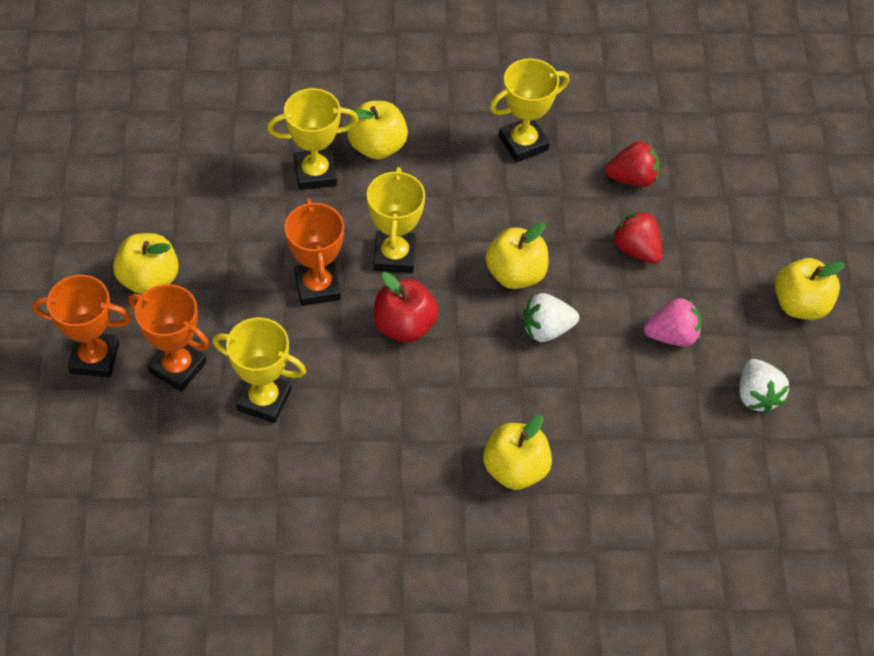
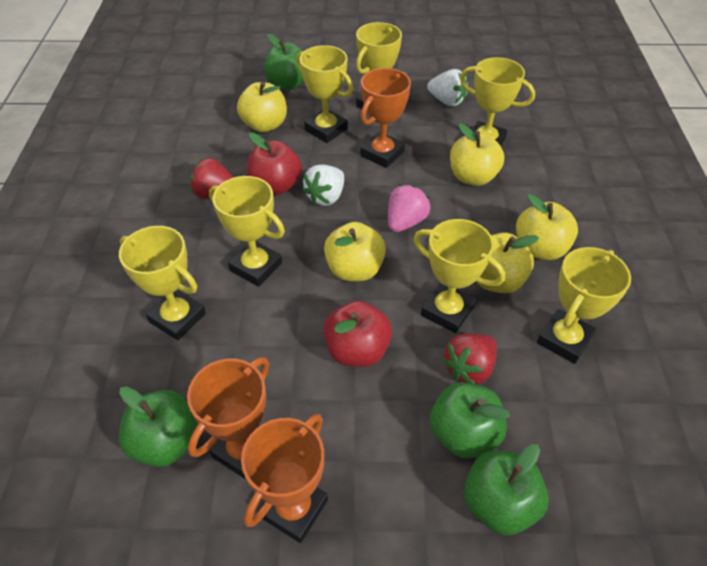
green apple: none = 0 -> [119,386,198,467] [264,34,304,90] [430,382,510,458] [464,444,549,535] = 4
red apple: [374,272,439,343] = 1 -> [247,133,302,195] [323,301,392,367] = 2
yellow trophy: [212,317,306,423] [267,88,358,190] [367,167,425,273] [490,58,569,162] = 4 -> [119,226,206,340] [209,176,285,287] [296,45,353,143] [356,22,402,109] [414,219,505,333] [460,57,535,146] [537,247,631,364] = 7

